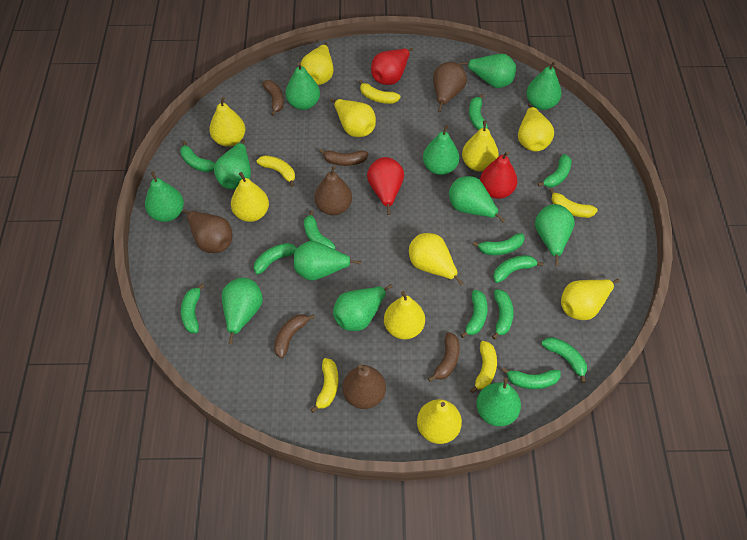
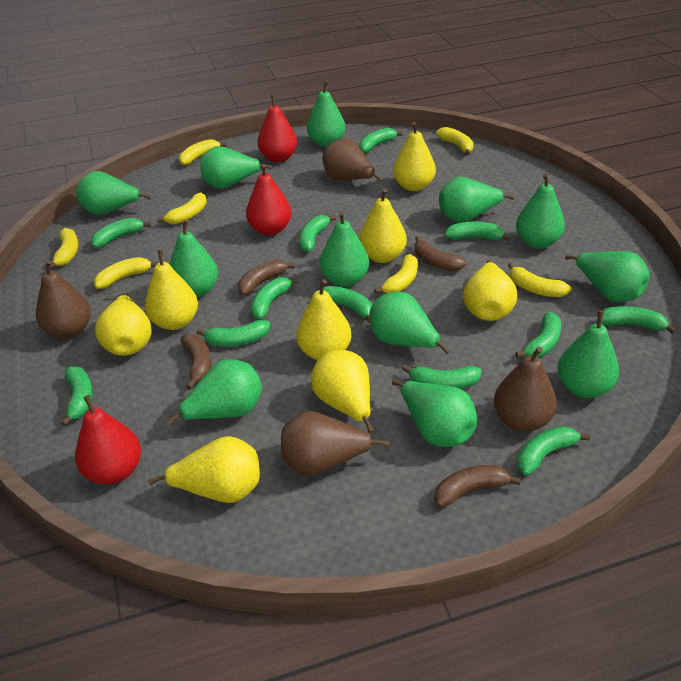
yellow banana: [257,155,295,187] [310,358,339,413] [359,80,401,104] [470,341,497,393] [549,189,598,218] = 5 -> [50,228,79,269] [94,257,158,289] [157,193,207,224] [179,139,226,165] [374,254,418,294] [436,127,474,155] [508,263,571,297] = 7
yellow pear: [209,97,246,147] [231,172,269,222] [301,42,334,85] [330,98,376,137] [384,291,425,339] [409,233,464,285] [417,399,462,444] [462,121,499,171] [518,104,554,151] [561,279,620,320] = 10 -> [95,293,152,356] [145,250,198,330] [148,436,260,503] [296,279,352,360] [311,350,374,433] [359,188,407,263] [393,122,436,191] [463,260,517,321] = 8

